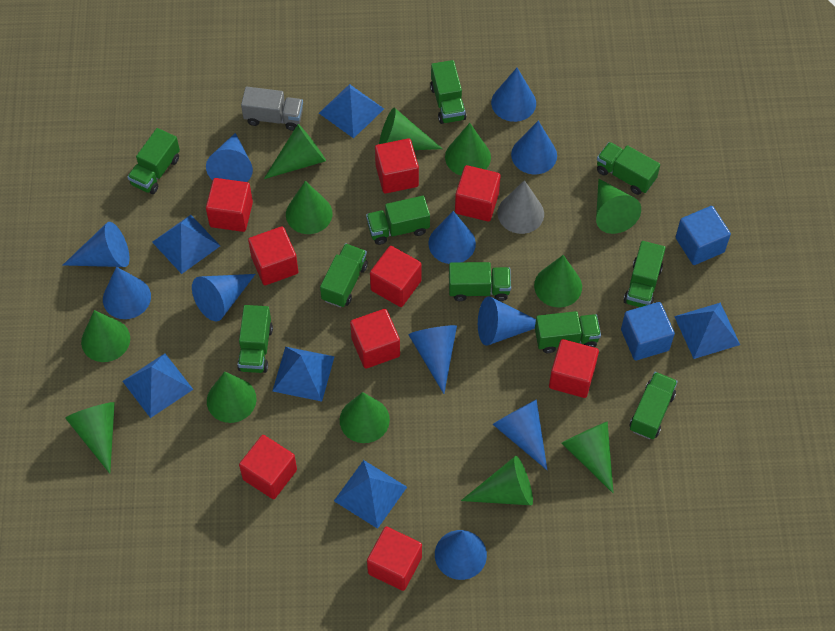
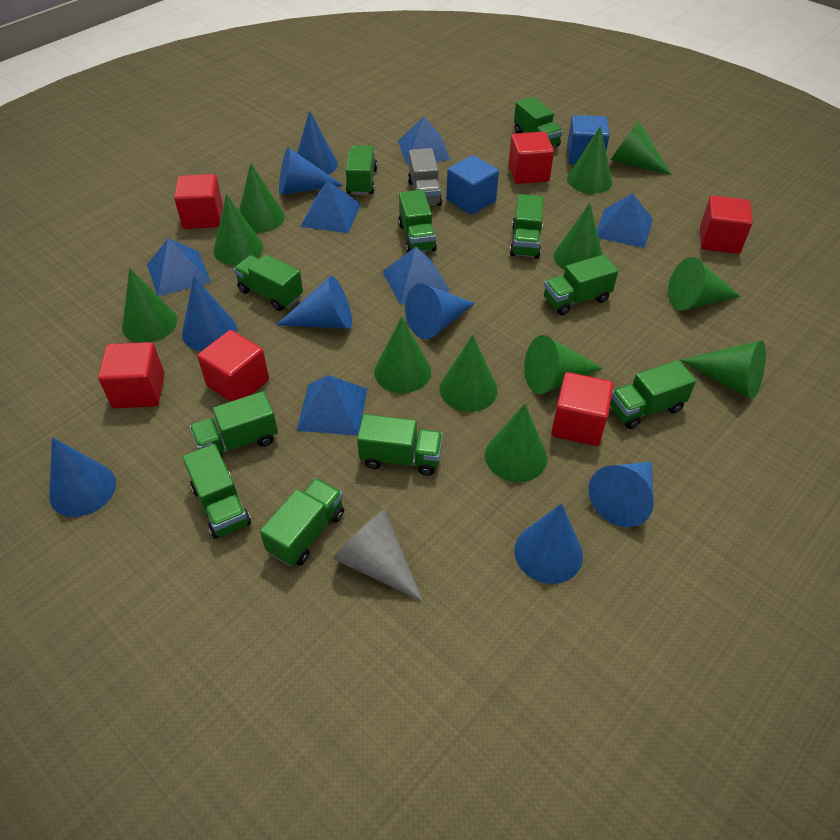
blue cone: [63,222,130,267] [103,267,151,319] [192,274,256,321] [206,133,253,182] [408,325,457,394] [428,211,476,264] [435,530,487,580] [478,296,536,346] [491,68,536,122] [492,399,547,470] [511,121,557,174] = 11 -> [49,437,116,517] [182,276,237,351] [276,276,352,329] [279,147,342,195] [297,110,338,175] [405,283,475,339] [514,503,583,584] [588,462,654,527] = 8
green truck: [127,128,180,194] [237,305,273,373] [320,243,368,308] [366,196,430,245] [430,60,466,124] [449,262,511,301] [535,311,601,353] [597,142,660,195] [623,241,666,307] [630,372,678,439] = 10 -> [183,444,251,539] [190,391,278,457] [234,254,303,311] [260,478,344,566] [346,145,377,195] [357,414,443,476] [398,190,437,253] [510,194,543,259] [514,97,563,147] [544,255,618,315] [610,360,696,429] = 11
red cube: [206,178,253,232] [239,435,297,499] [248,226,298,285] [350,309,400,369] [367,526,422,591] [370,246,422,307] [375,138,419,193] [455,165,501,221] [549,339,599,398] = 9 -> [98,342,165,409] [174,174,223,229] [197,330,269,402] [508,132,554,184] [551,372,613,446] [700,196,753,254] = 6

